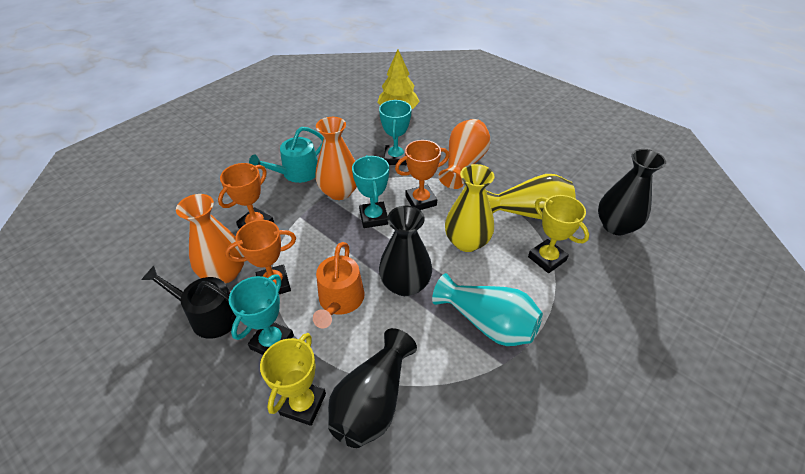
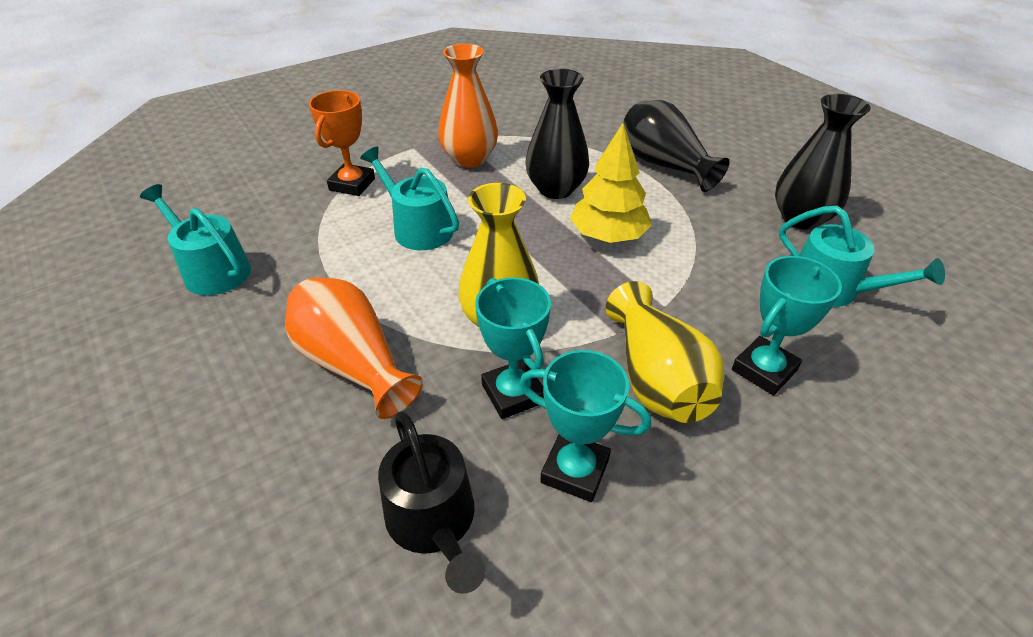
orange trophy: [218,163,274,229] [225,220,296,294] [395,140,449,210] = 3 -> [309,90,375,196] = 1
orange vase: [176,194,245,283] [315,117,357,200] [438,119,491,189] = 3 -> [285,277,423,419] [438,44,498,168] = 2
orange watering can: [313,242,365,328] = 1 -> none = 0
turquoise vase: [432,273,543,346] = 1 -> none = 0
turquoise watering can: [249,127,324,183] = 1 -> [140,184,251,296] [360,146,459,250] [779,206,945,307] = 3
yellow trophy: [260,333,326,426] [528,195,589,273] = 2 -> none = 0

